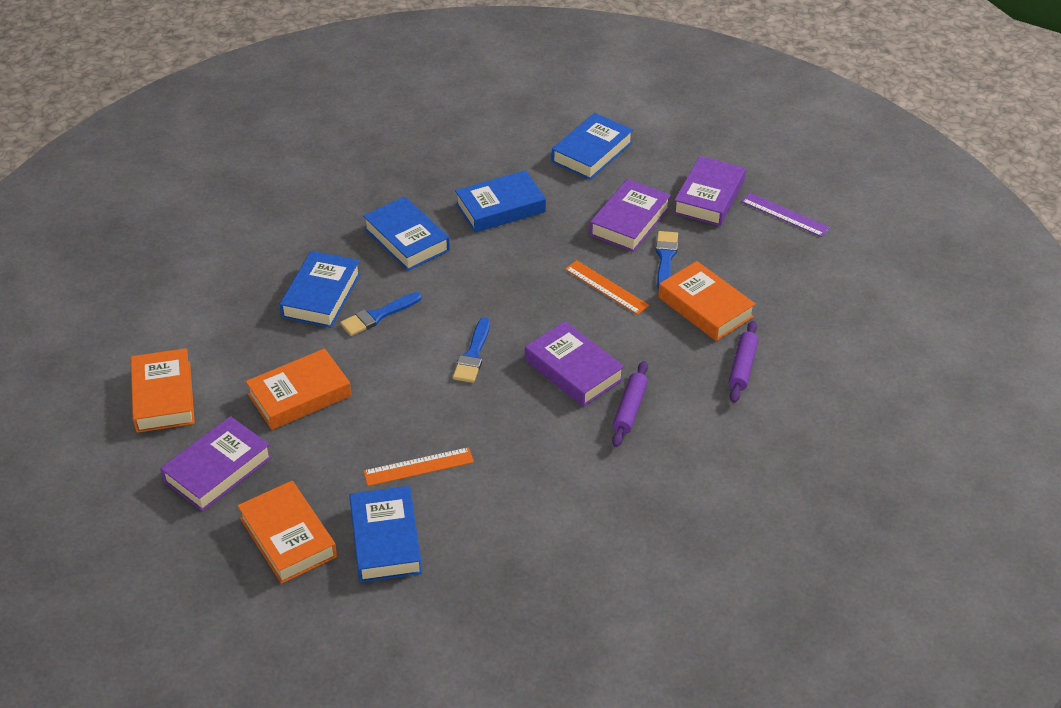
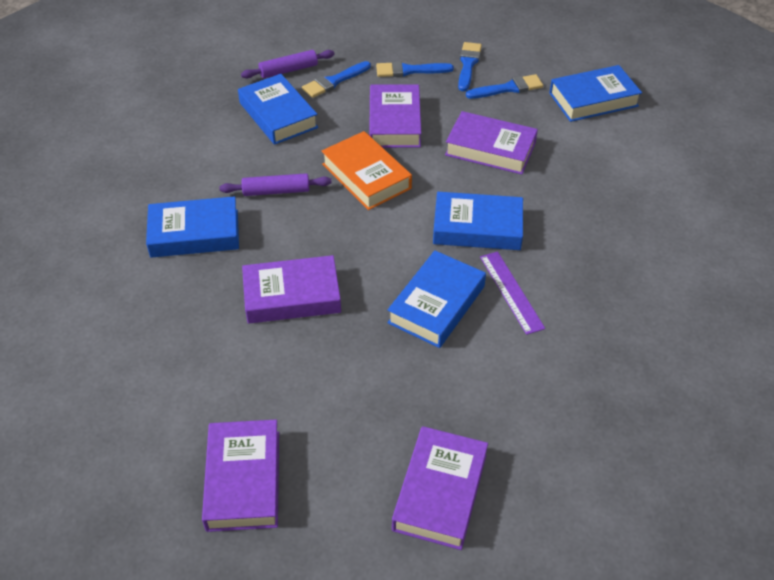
blue brush: [340,292,422,336] [453,317,490,383] [655,231,678,289] = 3 -> [302,61,371,98] [376,61,454,77] [458,42,482,91] [466,74,543,99] = 4
orange book: [130,348,195,433] [237,481,337,584] [246,348,351,430] [658,261,756,341] = 4 -> [322,131,412,210] = 1
orange ruler: [363,447,474,486] [565,260,649,315] = 2 -> none = 0
purple book: [160,416,272,512] [525,321,624,407] [589,179,671,252] [673,156,746,226] = 4 -> [202,420,279,532] [242,255,341,324] [369,84,421,148] [392,426,488,550] [445,111,538,175] = 5

